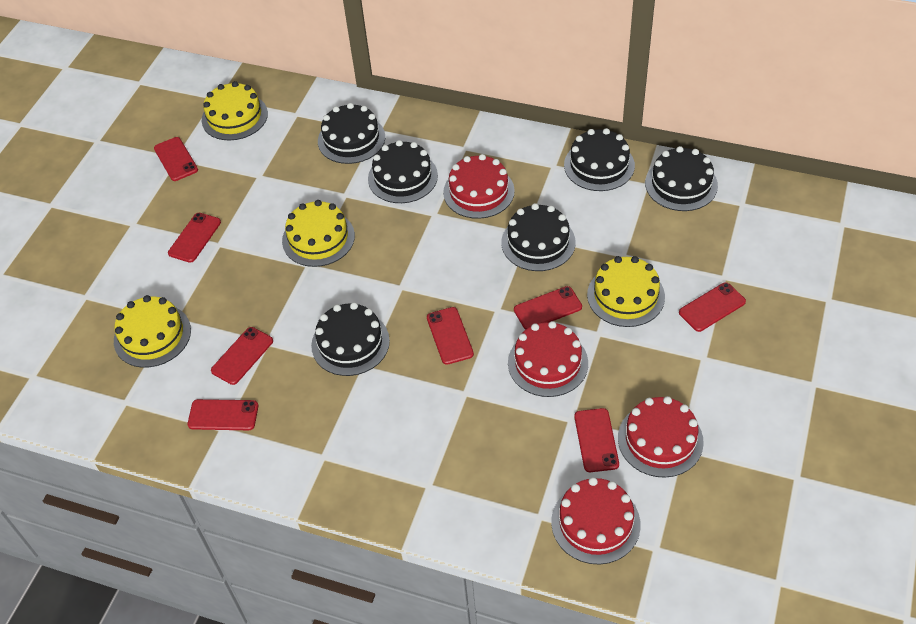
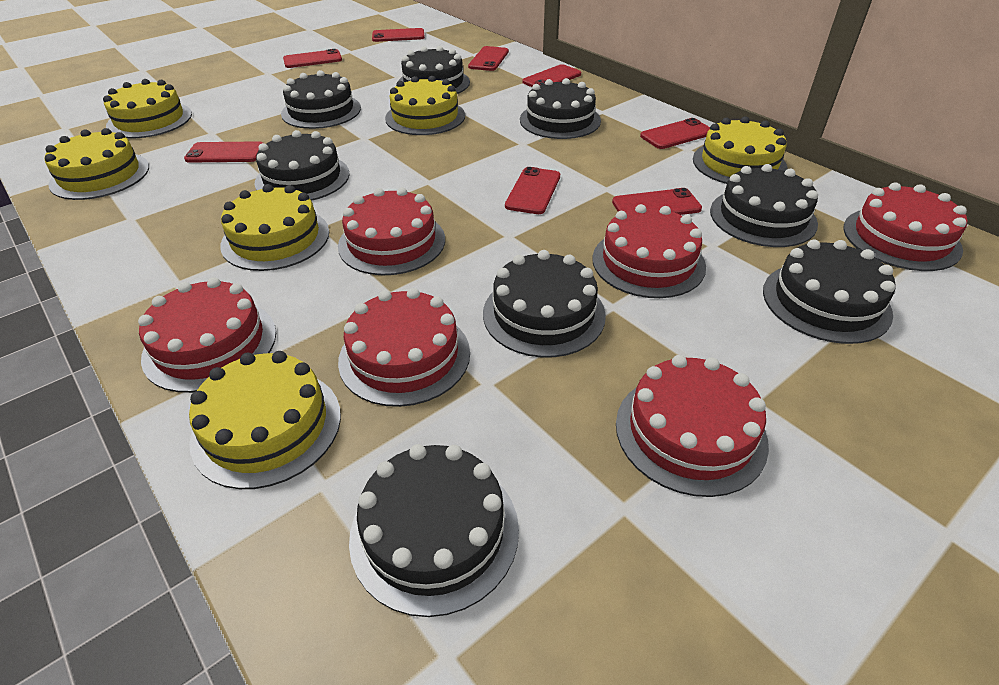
black cake: [311,302,390,376] [318,103,385,164] [368,140,438,203] [501,203,576,271] [564,128,635,191] [645,146,718,211] = 6 -> [255,130,350,201] [281,70,361,129] [349,444,519,617] [398,46,470,94] [483,250,606,358] [520,78,601,139] [710,164,818,247] [763,240,896,344] = 8
red cake: [443,154,515,219] [508,321,588,397] [551,477,641,565] [618,396,704,478] = 4 -> [138,277,276,393] [338,187,445,275] [338,288,470,407] [592,204,706,298] [616,355,769,497] [843,182,967,271] = 6
yellow cake: [114,295,191,368] [202,81,268,140] [282,200,355,267] [587,256,665,327] = 4 -> [44,128,149,200] [103,79,192,138] [189,351,341,489] [220,184,329,271] [385,76,465,135] [693,116,788,184] = 6

